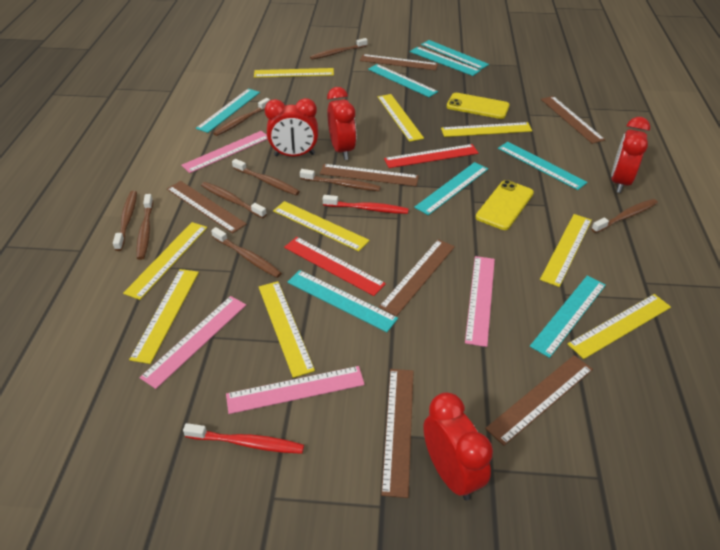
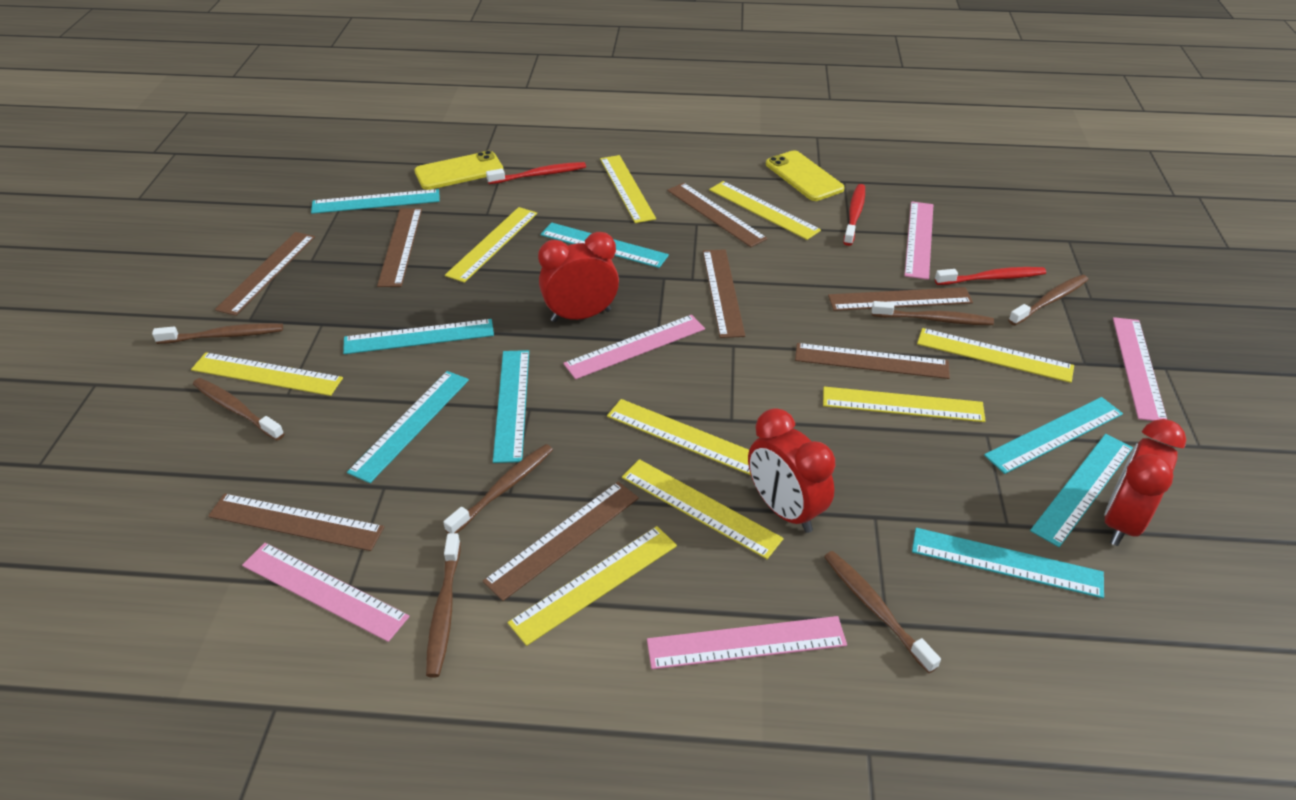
brown ruler: [167,181,247,234] [320,164,419,186] [360,54,438,70] [379,239,455,316] [381,369,414,498] [485,355,593,446] [541,96,605,144] = 7 -> [208,493,384,551] [215,232,315,316] [377,208,422,287] [483,482,639,601] [667,183,768,247] [703,249,745,338] [795,343,950,379] [828,287,973,311] = 8
brown toothbrush: [113,191,137,251] [137,194,153,260] [201,182,267,218] [211,227,282,278] [213,98,270,136] [232,159,300,195] [300,169,381,191] [310,38,368,60] [591,199,658,233] = 9 -> [152,323,283,344] [193,378,284,440] [426,533,461,678] [443,444,553,533] [824,551,941,673] [872,301,994,325] [1008,275,1088,325] = 7
pink ruler: [140,296,246,389] [181,131,267,173] [226,366,365,414] [465,256,495,347] = 4 -> [242,543,410,642] [563,315,705,379] [647,616,847,669] [904,201,933,280] [1113,317,1167,421] = 5
red clock: [265,98,318,156] [327,87,356,160] [423,392,493,501] [611,117,651,193] = 4 -> [538,232,619,322] [748,408,835,533] [1104,419,1186,546] = 3
red ruler: [284,237,386,296] [384,144,478,168] = 2 -> none = 0
red toothbrush: [183,423,304,454] [323,195,409,214] = 2 -> [486,162,586,184] [844,184,865,246] [935,267,1046,285] = 3

